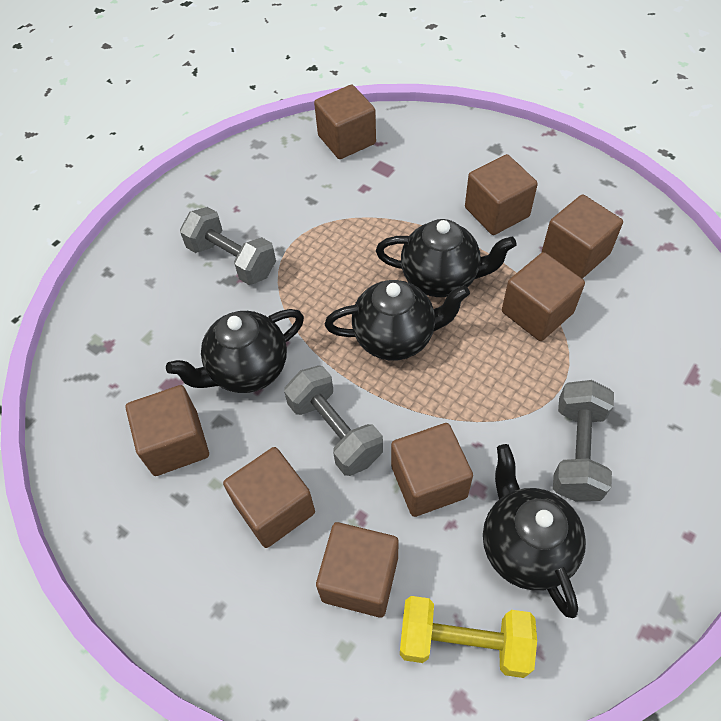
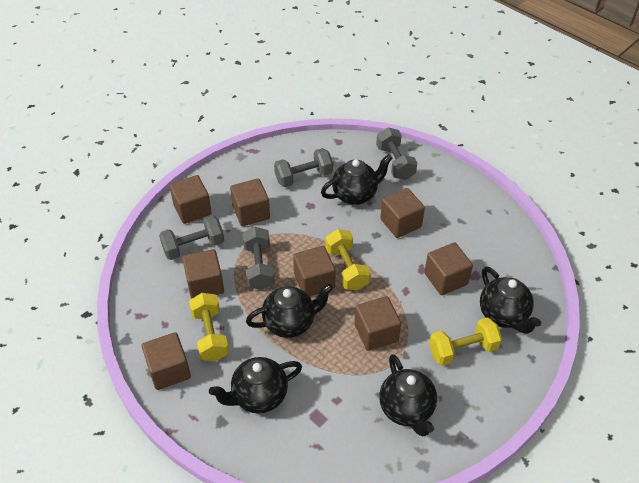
black teapot: [166,309,304,393] [325,280,470,361] [376,219,516,297] [483,444,586,618] = 4 -> [209,357,302,414] [246,283,333,338] [321,154,392,205] [379,354,437,436] [480,267,541,334] = 5
grey dumbbell: [180,207,276,285] [284,366,383,476] [553,380,614,501] = 3 -> [159,216,224,260] [242,227,275,290] [274,148,333,187] [376,127,418,180] = 4
yellow dumbbell: [400,596,537,678] = 1 -> [189,293,229,361] [325,229,370,290] [429,317,502,366] = 3

